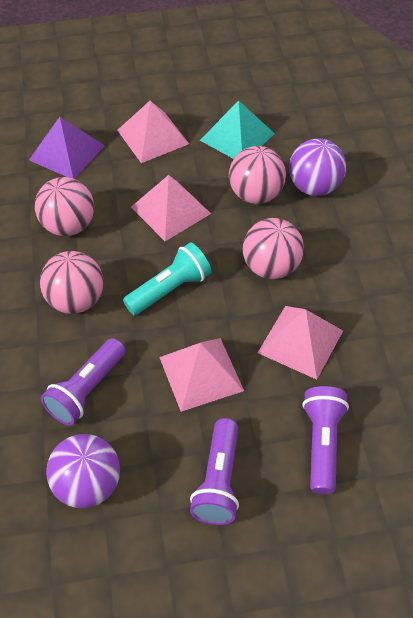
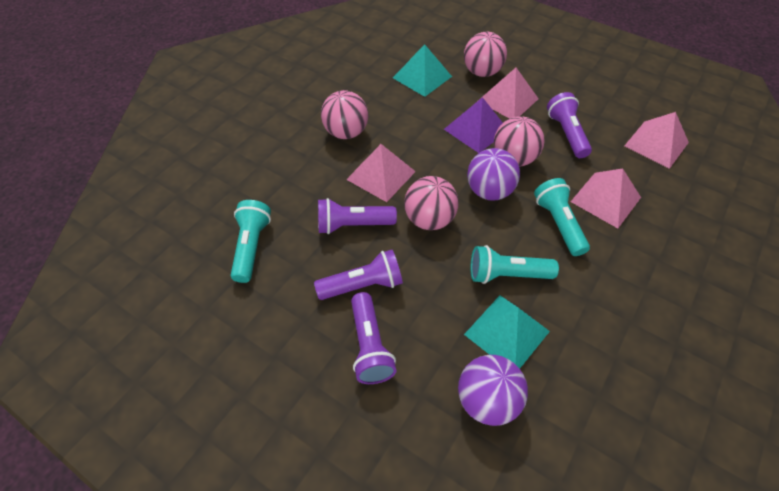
purple flashlight: [41,338,126,425] [190,418,239,525] [302,386,349,494] = 3 -> [314,250,403,300] [318,198,397,234] [351,292,397,384] [547,92,592,158] = 4
turquoise flashlight: [123,243,211,315] = 1 -> [230,200,271,283] [471,245,559,284] [534,178,590,256] = 3
turquoise pyramid: [200,100,275,159] = 1 -> [393,44,452,97] [464,295,550,368] = 2

